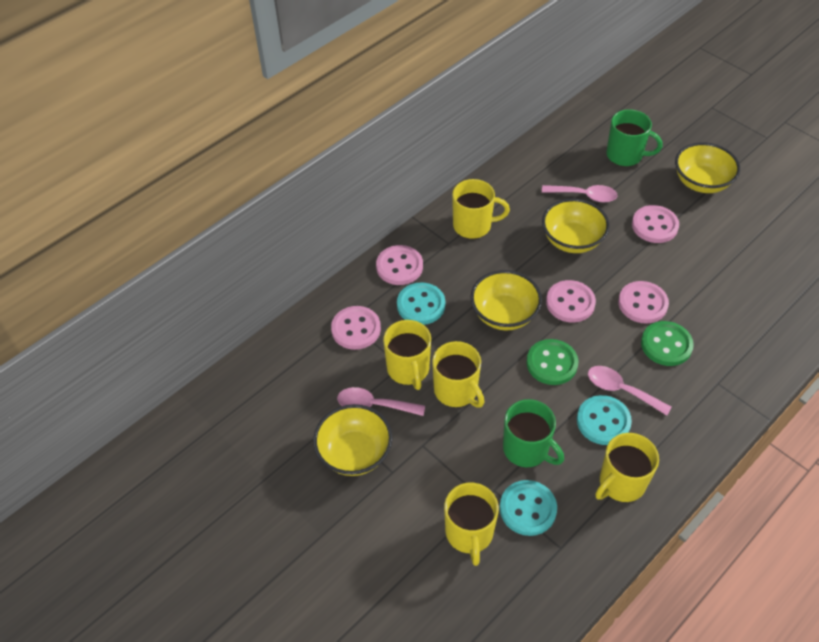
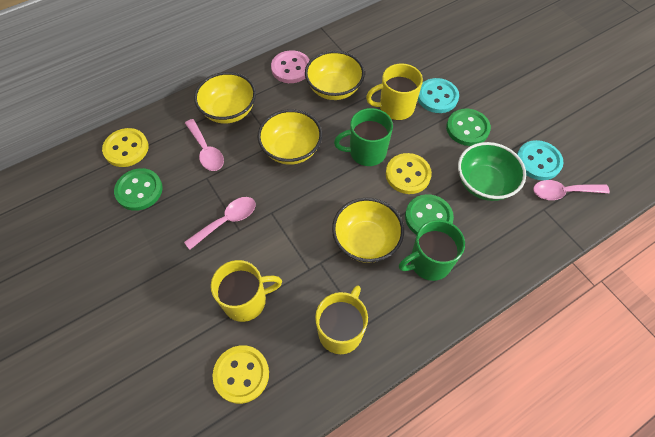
green bowl: none = 0 -> [458,142,526,201] = 1
green button: [527,339,578,385] [641,321,694,366] = 2 -> [114,168,163,211] [405,194,454,235] [446,108,491,146] = 3
pink button: [331,306,381,350] [376,245,423,285] [546,280,596,323] [618,281,669,323] [632,205,679,243] = 5 -> [271,50,310,83] = 1
turquoise button: [397,282,445,325] [500,480,557,536] [577,395,632,445] = 3 -> [418,78,459,113] [517,140,564,180] = 2
yellow button: none = 0 -> [102,128,149,167] [212,345,269,404] [386,153,432,194] = 3
yellow mug: [383,320,431,390] [432,341,485,408] [444,483,499,566] [452,179,510,239] [595,433,659,502] = 5 -> [211,260,282,322] [315,285,368,354] [366,63,423,120] = 3

